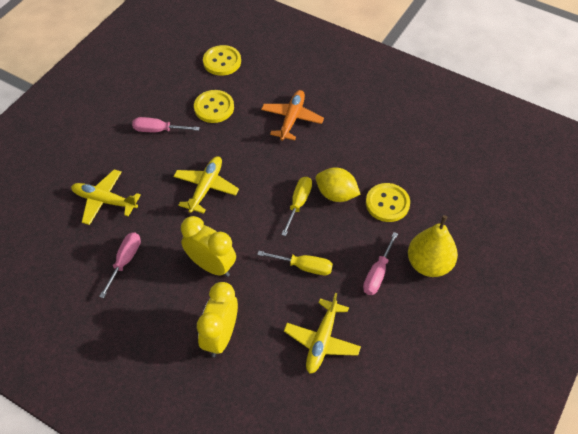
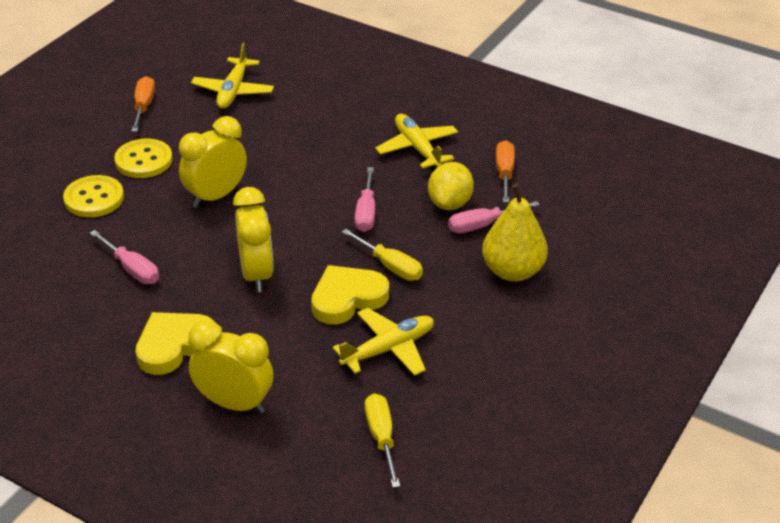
orange plane: [261,90,324,141] = 1 -> none = 0
orange screwdriver: none = 0 -> [131,76,155,132] [496,140,515,203] = 2
yellow button: [194,90,234,123] [203,45,241,76] [366,183,410,222] = 3 -> [63,175,124,217] [114,139,173,178] = 2
yellow clock: [181,216,236,277] [197,282,238,357] = 2 -> [179,116,247,208] [188,320,273,414] [233,187,274,293] = 3
yellow heart: none = 0 -> [136,312,214,375] [311,265,389,324] = 2

